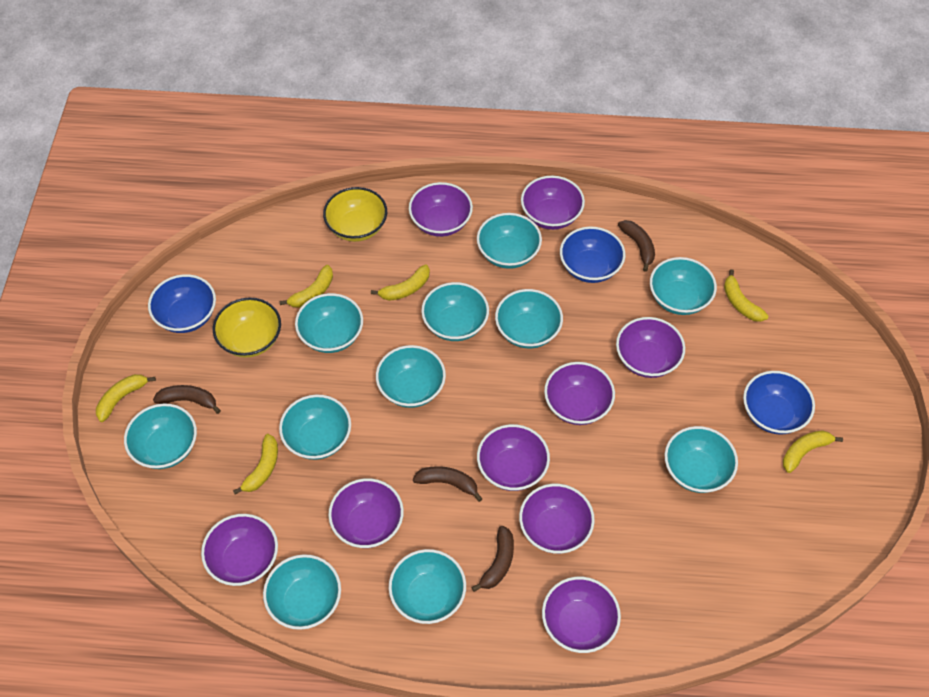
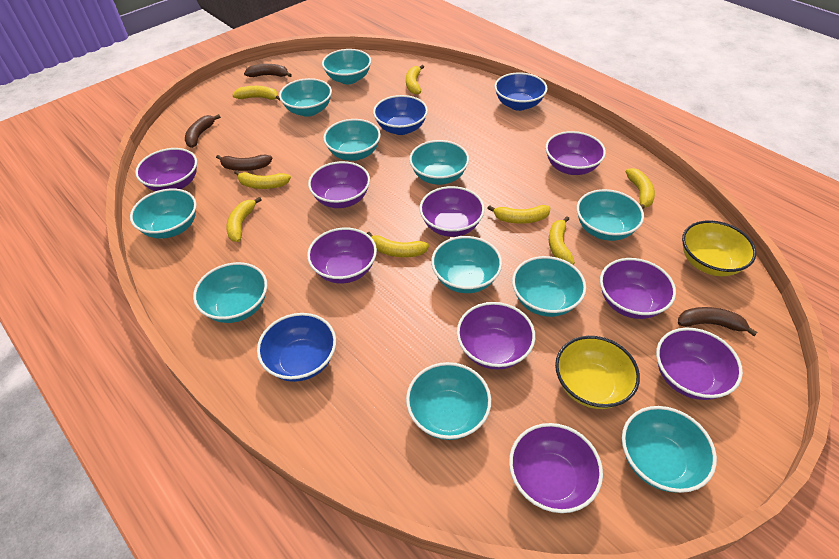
yellow banana: [96,374,156,422] [233,434,278,495] [280,265,333,308] [371,264,430,301] [724,269,768,322] [783,430,843,473] = 6 -> [226,197,262,242] [233,86,280,101] [234,170,291,189] [367,232,429,257] [406,65,424,95] [487,205,551,224] [549,216,575,265] [626,168,655,209] = 8

